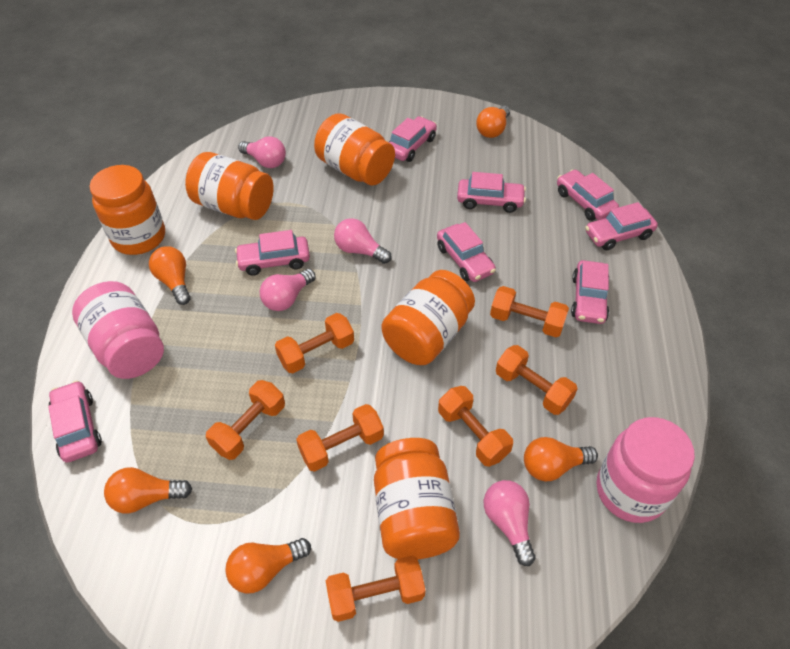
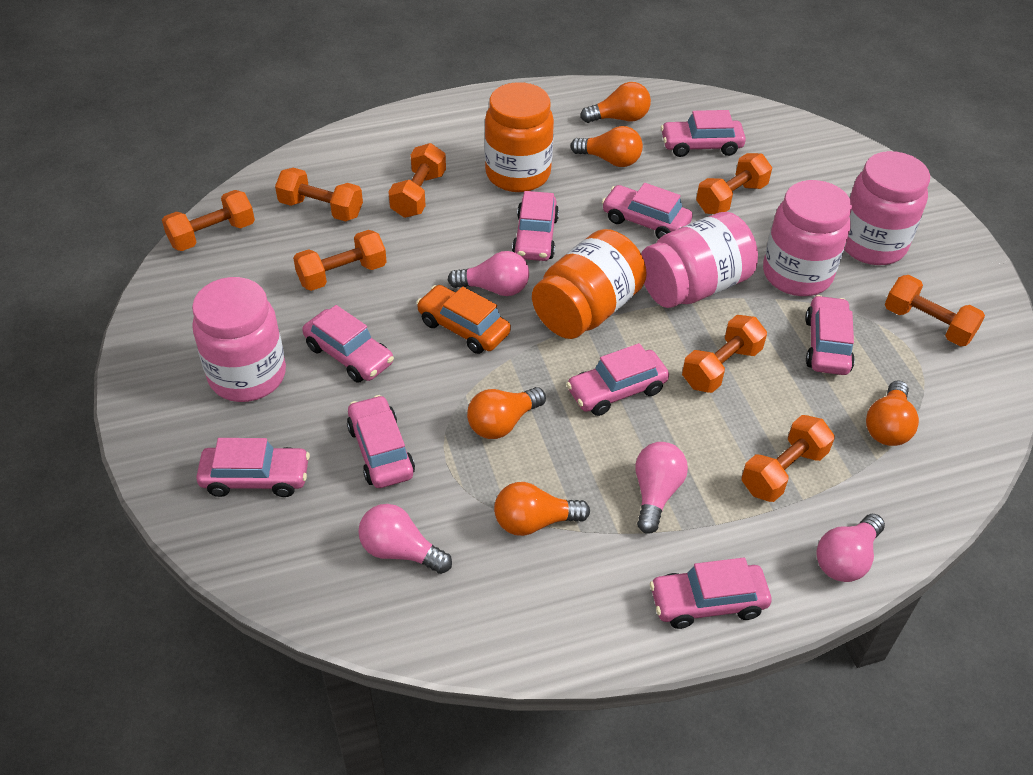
orange car: none = 0 -> [416,285,511,354] = 1
orange dumbbell: [206,380,285,460] [275,313,354,373] [296,404,384,472] [325,556,426,622] [438,386,513,467] [490,286,569,337] [496,345,578,415] = 7 -> [162,190,255,251] [275,168,363,222] [293,230,387,291] [388,143,446,218] [682,315,767,393] [696,153,772,214] [741,415,835,502] [885,275,985,347] = 8
orange jar: [90,165,165,255] [185,152,274,220] [314,113,395,186] [374,438,460,559] [382,270,475,365] = 5 -> [485,82,554,192] [532,229,647,339] = 2
pink car: [48,381,102,463] [235,230,310,276] [389,116,437,162] [437,222,496,282] [457,172,526,213] [557,169,619,221] [571,260,609,324] [585,202,658,250] = 8 -> [196,438,310,497] [302,305,394,383] [347,395,415,488] [512,191,559,261] [566,343,669,416] [602,183,693,239] [650,557,772,629] [661,110,746,157] [805,295,855,375] = 9
pink jar: [72,281,164,379] [597,417,695,523] = 2 -> [192,277,286,402] [641,212,758,308] [763,180,852,296] [844,151,930,265] = 4

